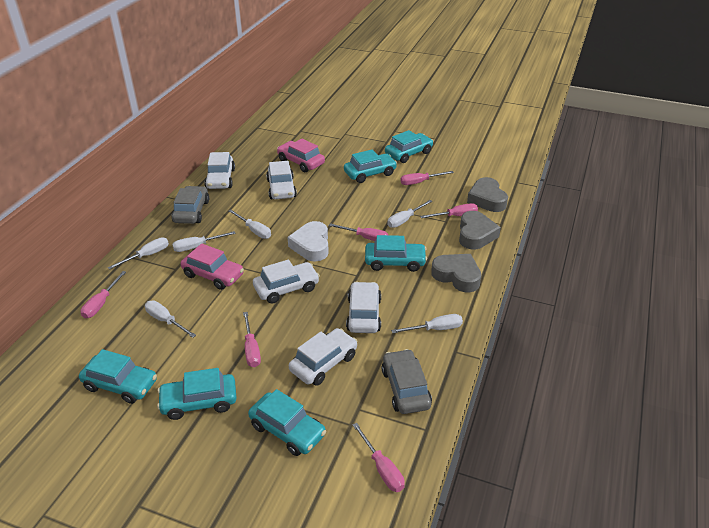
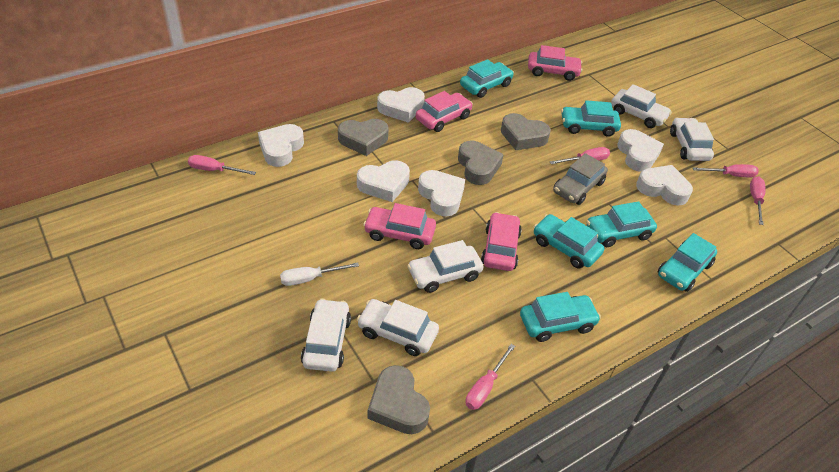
grey car: [171,186,209,224] [382,349,432,414] = 2 -> [553,153,608,205] = 1
grey heart: [431,254,481,292] [459,211,501,250] [467,177,508,212] = 3 -> [338,119,389,156] [367,365,430,434] [458,141,504,185] [501,113,551,150] = 4
pink car: [181,243,244,290] [277,138,325,172] = 2 -> [363,203,436,249] [416,91,473,132] [481,212,522,271] [528,45,582,81] = 4
pink screwdriver: [81,271,126,319] [243,312,261,367] [329,223,389,241] [352,423,405,492] [400,171,454,185] [420,203,478,218] = 6 -> [188,155,256,175] [465,344,515,410] [550,147,610,164] [693,164,759,177] [750,176,765,225] = 5
white heart: [288,221,329,262] = 1 -> [258,124,304,167] [357,160,410,202] [377,87,425,123] [418,170,465,217] [617,129,664,172] [636,165,693,205] = 6
white screwdriver: [108,237,169,270] [145,300,196,338] [172,231,236,252] [229,210,271,239] [387,200,432,228] [391,314,463,333] = 6 -> [280,263,359,286] = 1

